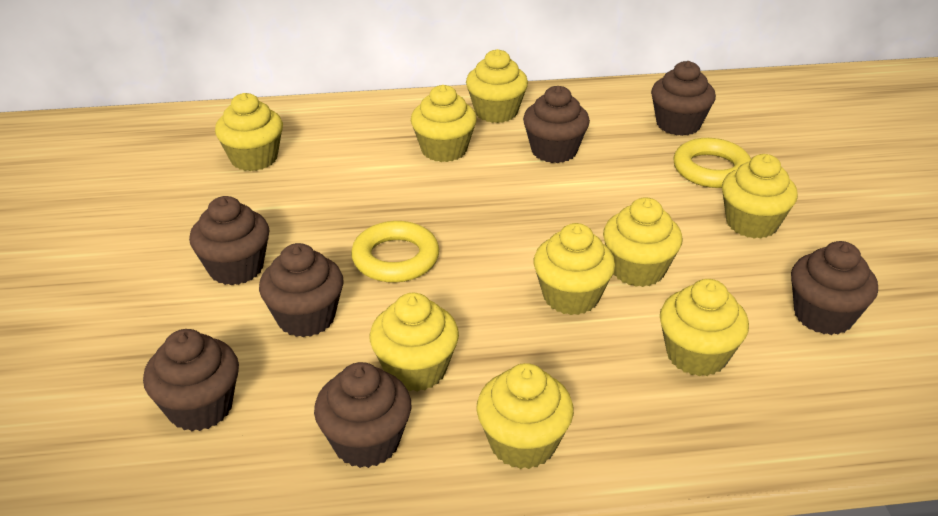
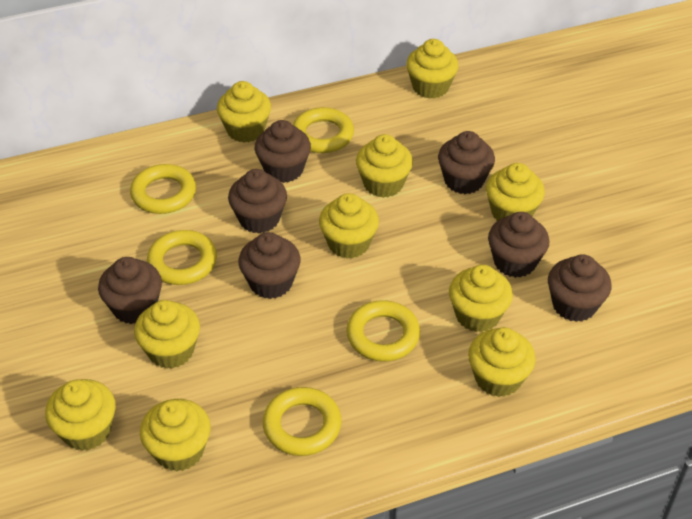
yellow cupcake: [215,93,283,171] [370,293,459,392] [411,85,477,162] [466,49,528,123] [476,363,574,469] [534,223,615,315] [603,197,683,287] [660,279,749,376] [722,154,798,239] = 9 -> [45,379,116,451] [134,300,200,369] [140,399,211,472] [217,81,271,143] [319,193,379,258] [356,134,413,198] [406,39,459,99] [449,265,513,332] [468,327,536,397] [486,163,545,221] = 10
yellow ring: [351,221,439,283] [673,138,751,188] = 2 -> [130,164,196,214] [147,230,217,285] [263,387,342,456] [293,107,354,153] [346,300,420,362] = 5

